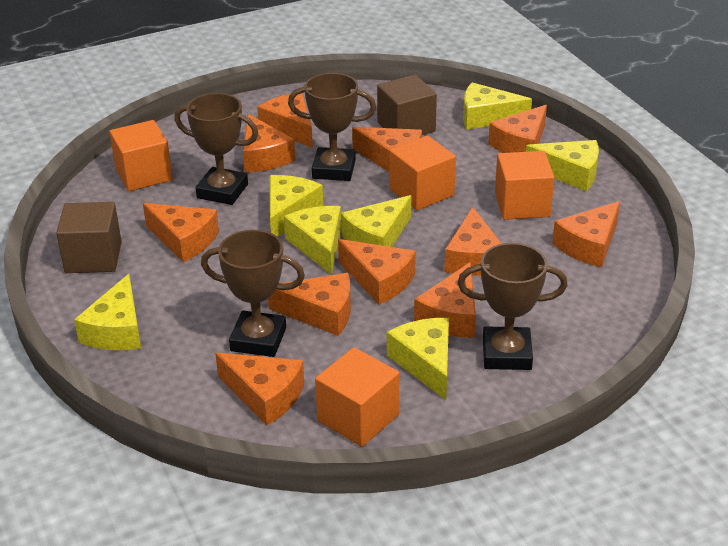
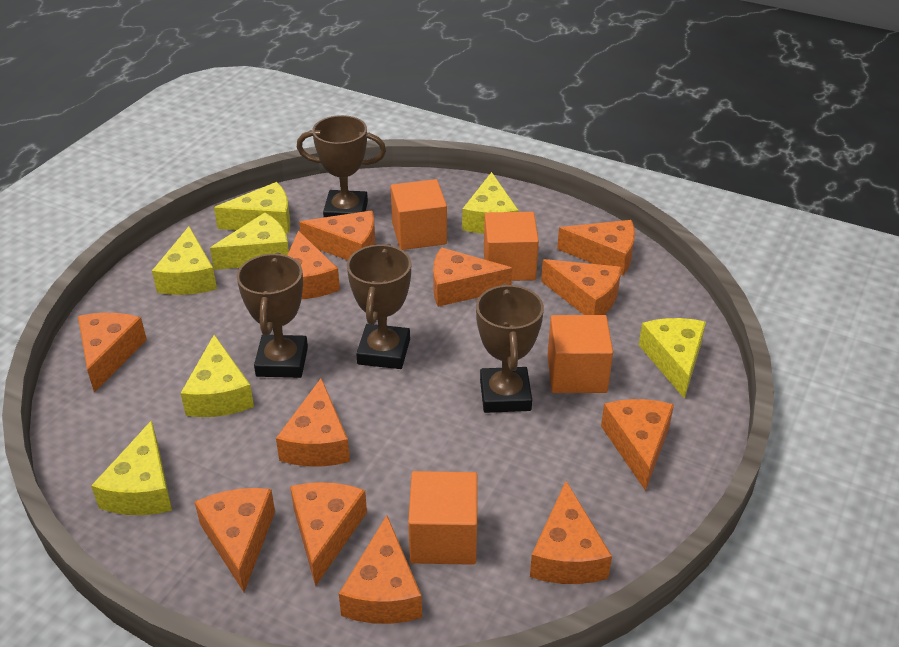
brown cube: [56,202,122,273] [377,75,437,135] = 2 -> none = 0
orange cheese: [143,203,219,262] [215,353,304,425] [243,114,295,173] [257,93,313,148] [268,273,351,336] [338,239,416,305] [352,127,422,172] [414,262,476,338] [444,207,502,276] [488,105,547,153] [552,201,620,267] = 11 -> [78,313,147,393] [195,488,275,592] [276,378,350,467] [287,231,340,299] [290,482,367,587] [299,210,375,260] [339,515,422,624] [433,247,512,307] [530,481,612,584] [541,259,622,315] [557,220,635,276] [601,399,674,491] = 12

